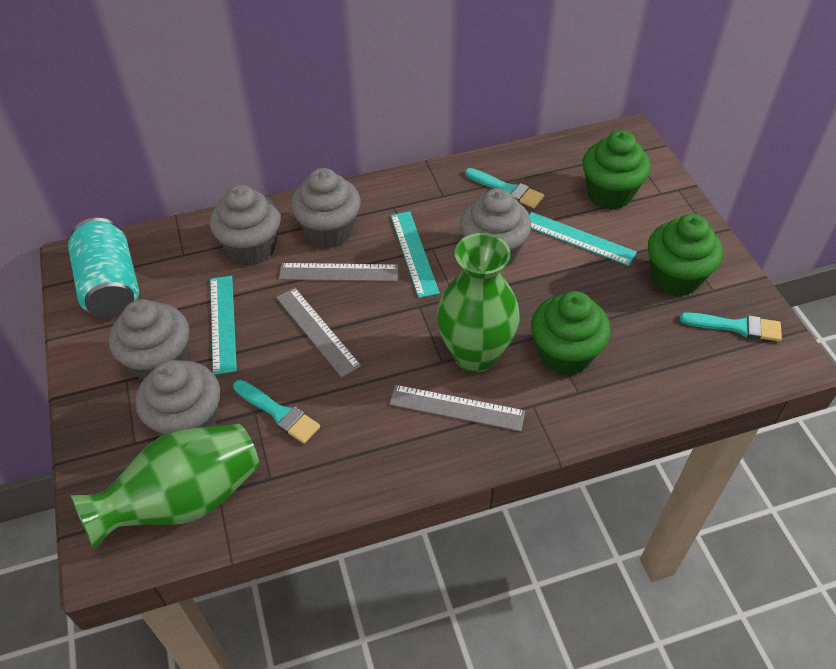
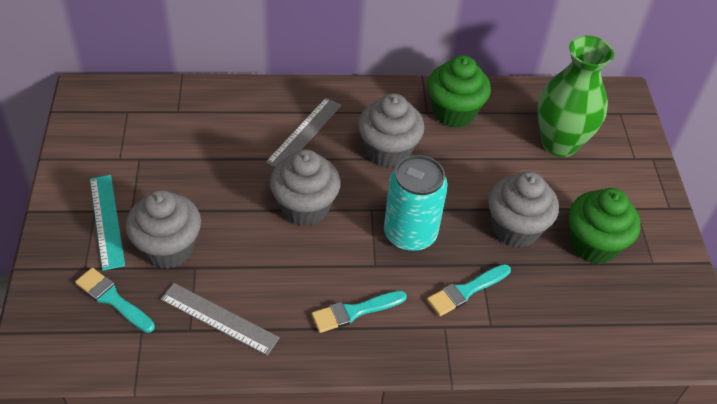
green cupcake: [531,291,611,376] [582,130,651,209] [648,214,723,296] = 3 -> [428,55,491,128] [569,188,641,264] = 2
green vase: [70,424,260,550] [437,233,520,372] = 2 -> [537,36,614,157] = 1
grey cupcake: [109,299,189,380] [136,360,220,436] [210,185,281,265] [291,168,361,248] [460,188,531,266] = 5 -> [126,190,201,269] [270,149,341,226] [358,93,425,168] [488,171,559,248] = 4
grey ruler: [276,288,361,377] [279,263,398,281] [389,385,525,431] = 3 -> [160,283,280,356] [266,98,342,167] = 2
turquoise ruler: [210,276,237,375] [391,211,440,298] [529,212,637,266] = 3 -> [90,175,125,271] = 1

